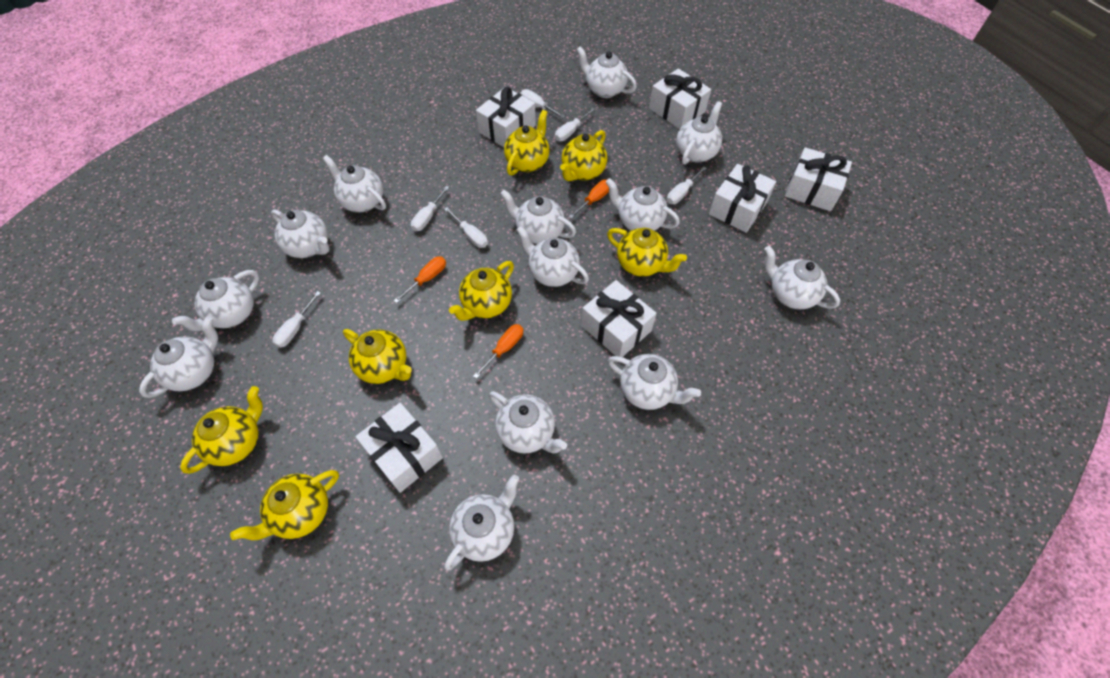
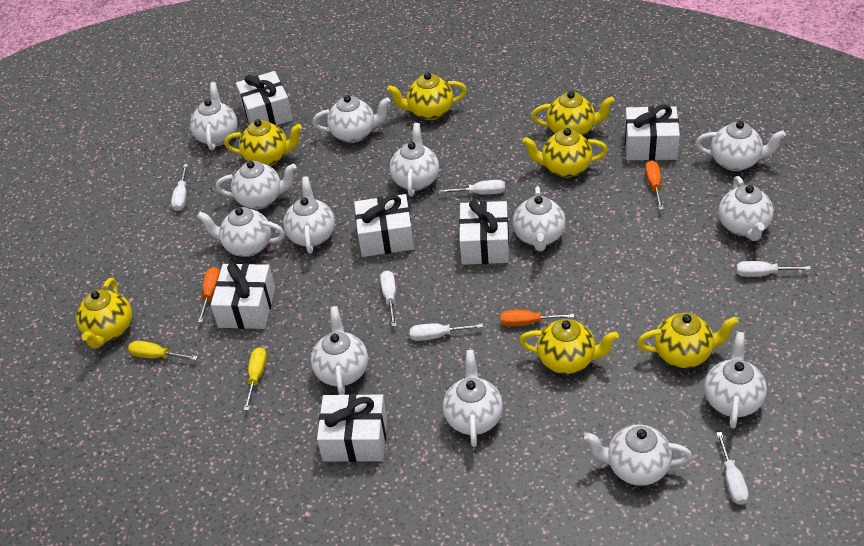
yellow screwdriver: none = 0 -> [128,341,198,360] [244,347,267,411] = 2

